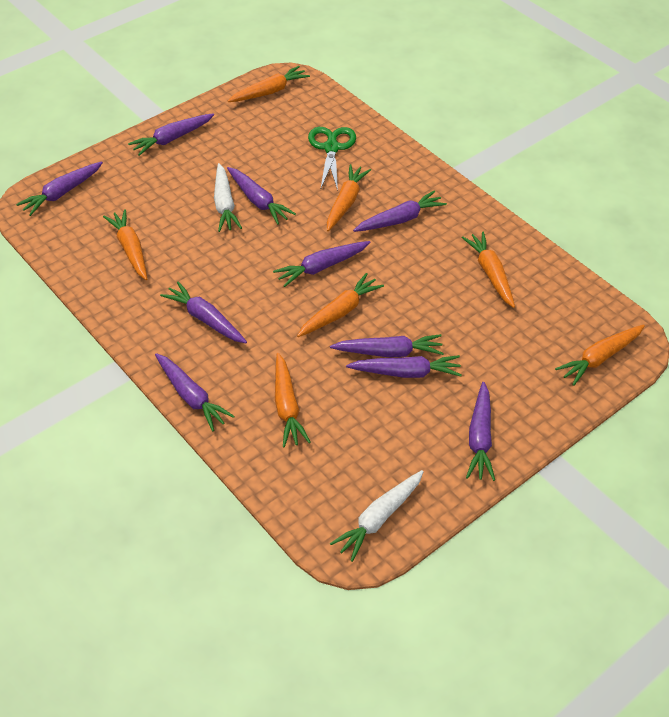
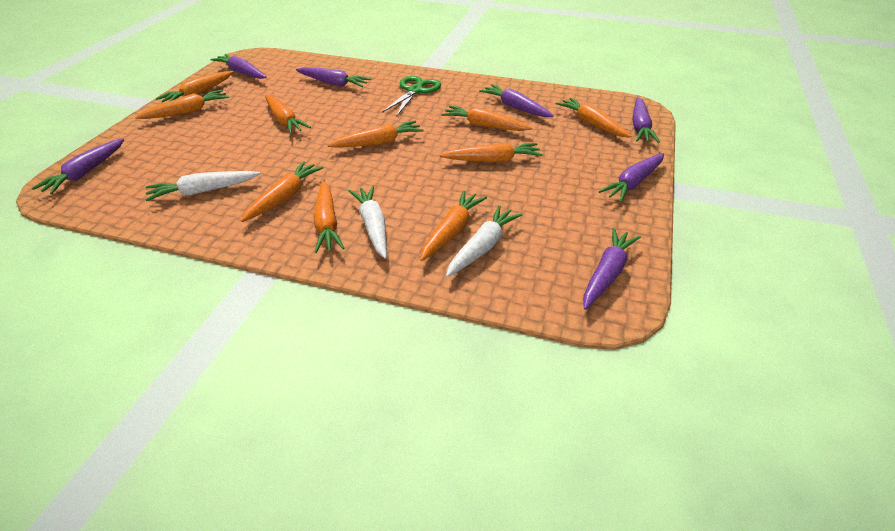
orange carrot: [103,209,147,280] [228,66,310,102] [275,353,311,447] [297,273,384,337] [327,164,371,231] [461,232,515,308] [555,325,645,386] = 7 -> [135,90,229,119] [156,71,233,102] [241,161,323,222] [265,95,311,134] [313,181,344,253] [327,121,424,148] [420,190,487,261] [440,143,543,162] [441,106,532,131] [556,98,631,138] = 10
purple carrot: [16,161,103,216] [128,113,214,156] [155,353,235,431] [160,282,247,343] [227,167,296,225] [273,241,370,287] [330,334,444,357] [346,355,462,378] [353,190,447,232] [466,382,495,481] = 10 -> [32,138,124,194] [210,54,267,79] [296,67,371,87] [479,84,554,117] [583,228,641,310] [599,153,664,202] [632,97,660,143] = 7
white carrot: [214,163,242,232] [330,470,424,562] = 2 -> [145,171,260,201] [348,186,387,259] [446,205,523,277] = 3

